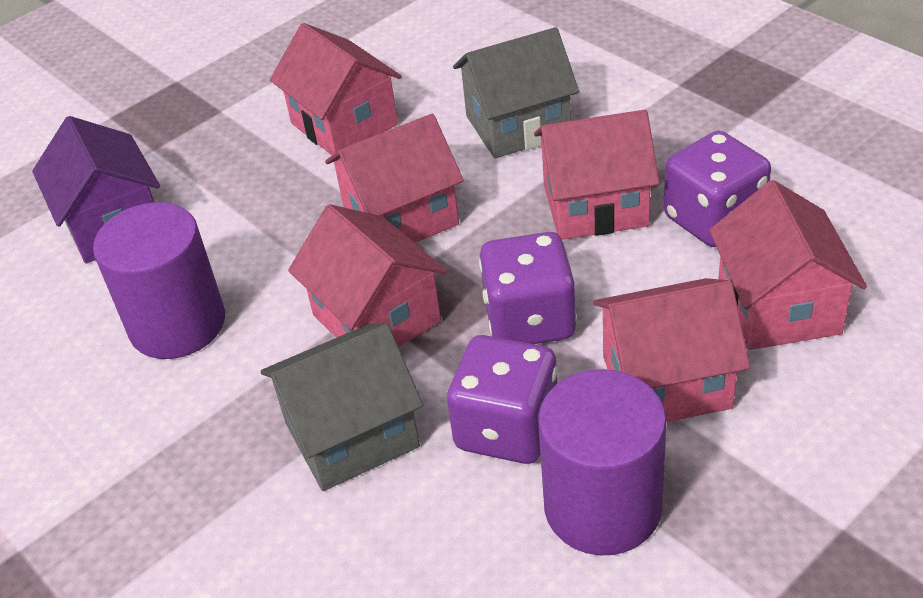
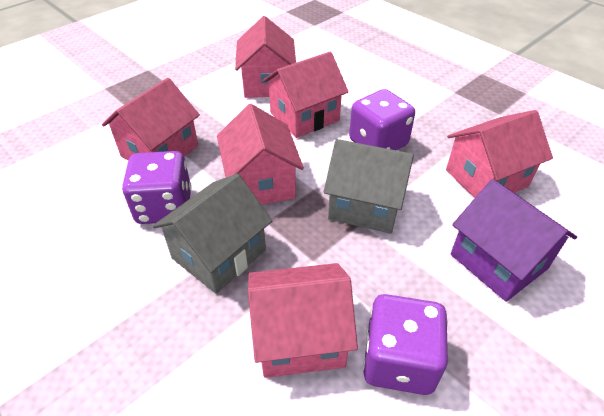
purple cylinder: [93,202,225,359] [538,369,667,555] = 2 -> none = 0

